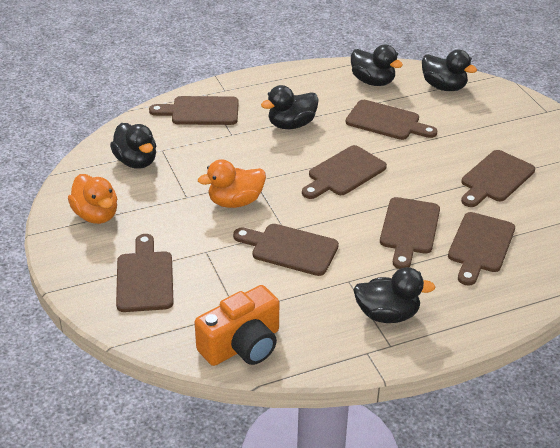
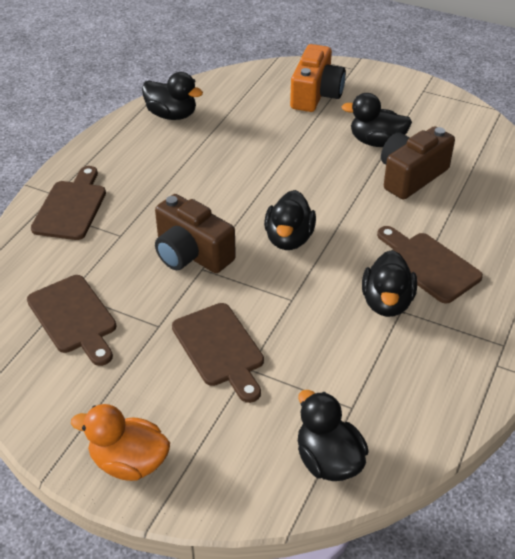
brown camera: none = 0 -> [155,194,236,273] [381,126,455,200] = 2
brown cutting board: [116,234,174,312] [149,96,239,125] [233,224,339,276] [302,145,387,199] [346,100,438,140] [380,197,440,269] [448,212,515,286] [461,150,535,207] = 8 -> [27,275,116,366] [31,166,106,240] [172,303,264,403] [377,226,483,304] = 4
orange duck: [68,174,117,224] [198,159,266,208] = 2 -> [71,404,170,481] = 1

